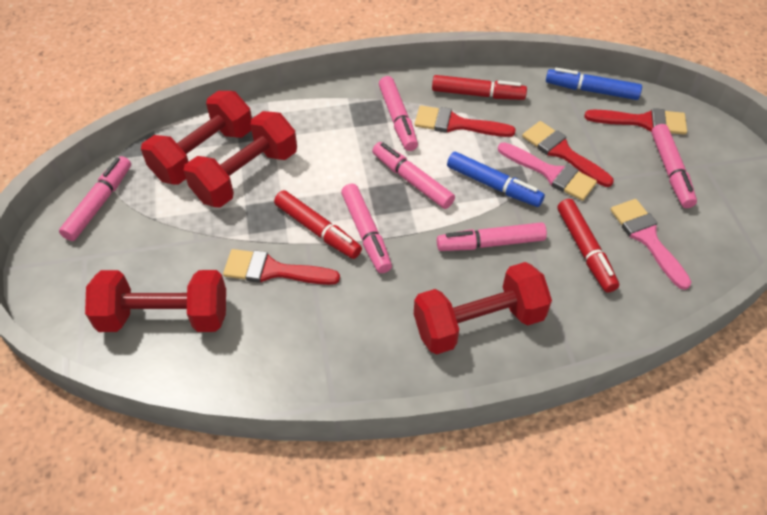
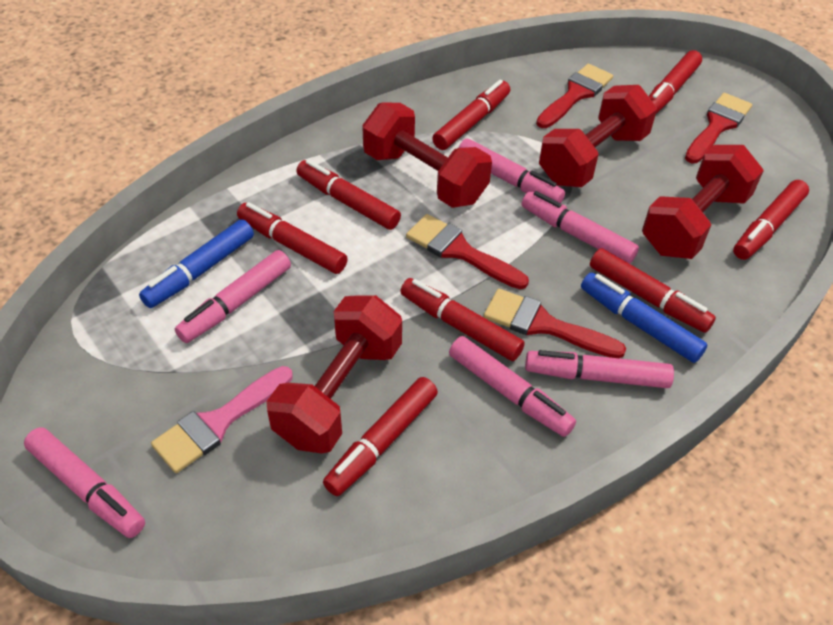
pink brush: [498,142,597,201] [610,199,691,290] = 2 -> [151,366,293,473] = 1
red marker: [274,190,362,259] [432,75,527,100] [557,199,619,293] = 3 -> [237,202,348,274] [296,159,401,230] [323,377,438,496] [400,278,525,361] [432,80,510,150] [590,248,716,333] [649,50,702,114] [733,180,809,260] = 8

